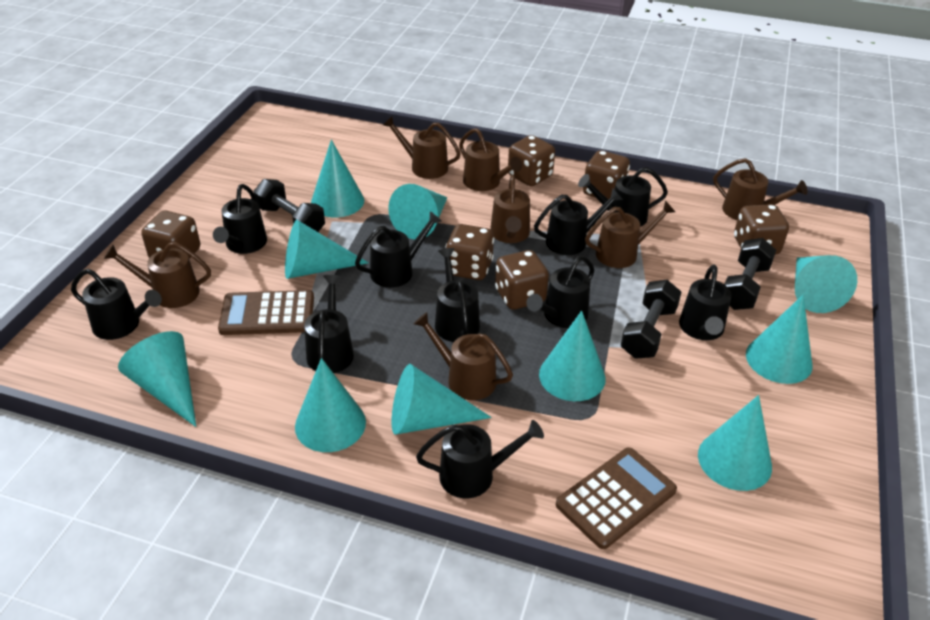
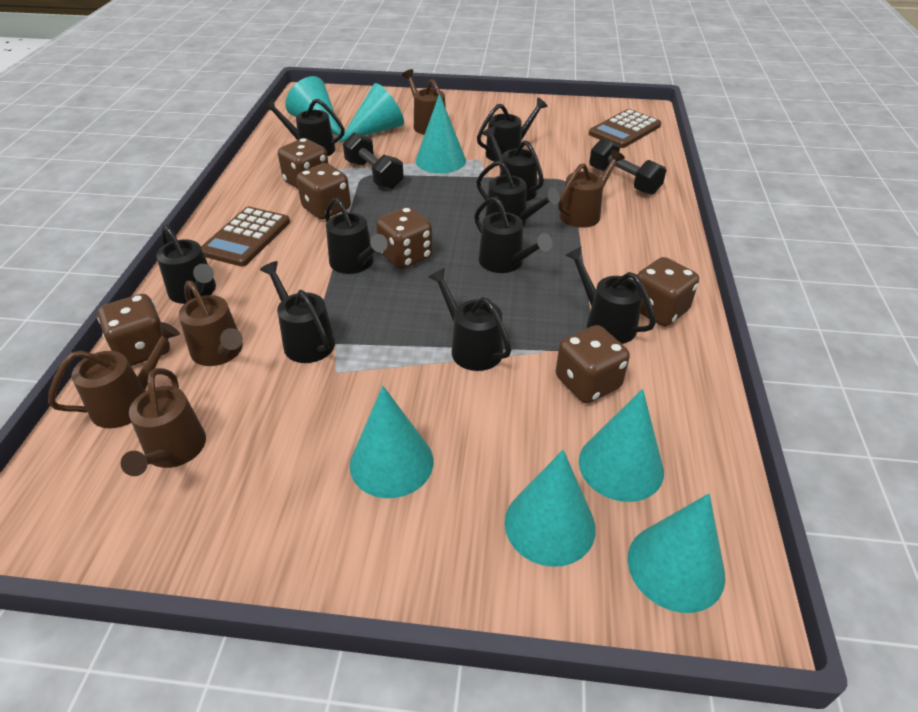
black dumbbell: [254,179,325,232] [621,280,681,359] [724,238,776,310] = 3 -> [343,132,404,189] [589,138,666,195] = 2
brown watering can: [104,242,211,308] [383,116,461,179] [414,312,513,400] [459,128,522,191] [490,175,530,243] [585,200,675,268] [713,158,807,220] = 7 -> [48,322,180,429] [121,368,206,476] [179,281,243,366] [402,69,446,135] [558,150,625,228] = 5
turquoise cone: [118,331,196,427] [285,220,369,279] [295,358,366,452] [311,140,364,217] [388,184,447,239] [392,364,492,434] [539,311,606,401] [698,395,772,491] [746,295,813,384] [795,255,857,313] = 10 -> [285,76,341,136] [339,83,404,143] [350,386,434,498] [416,94,466,173] [505,450,596,567] [579,389,664,502] [628,494,725,613] = 7

